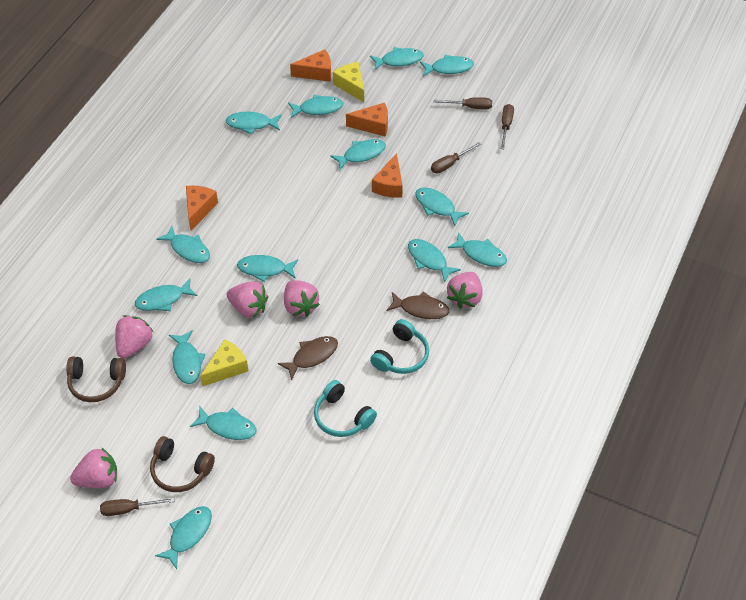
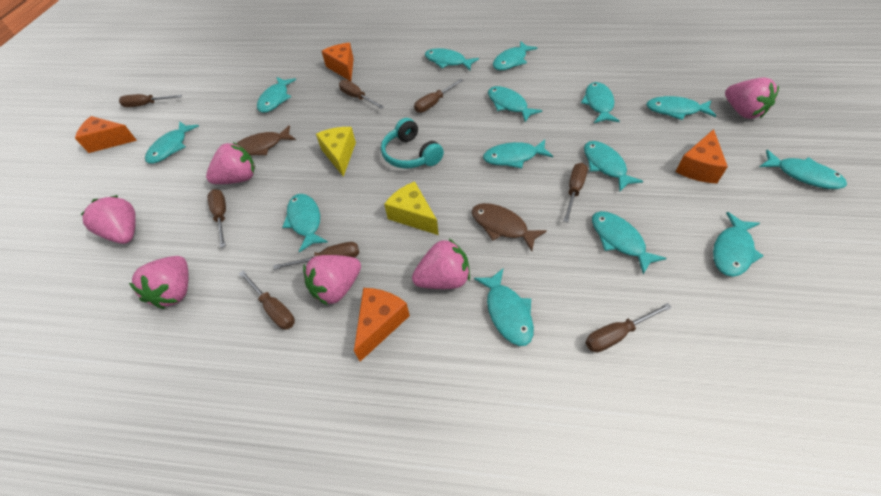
brown headphones: [66,357,126,402] [150,436,215,492] = 2 -> none = 0
brown screwdriver: [100,498,175,516] [431,142,481,173] [434,97,492,110] [500,104,514,149] = 4 -> [119,94,182,107] [208,189,226,248] [239,270,295,330] [273,242,359,270] [339,80,384,109] [414,79,463,113] [563,163,588,222] [585,303,672,353] = 8
pink strawberry: [70,448,117,488] [115,315,153,358] [227,281,268,318] [284,280,320,317] [447,272,482,309] = 5 -> [81,195,136,244] [129,256,189,309] [206,142,255,184] [303,255,361,305] [412,239,470,289] [725,78,779,119] = 6
turquoise headphones: [314,380,377,437] [370,319,429,374] = 2 -> [381,118,444,168] = 1

